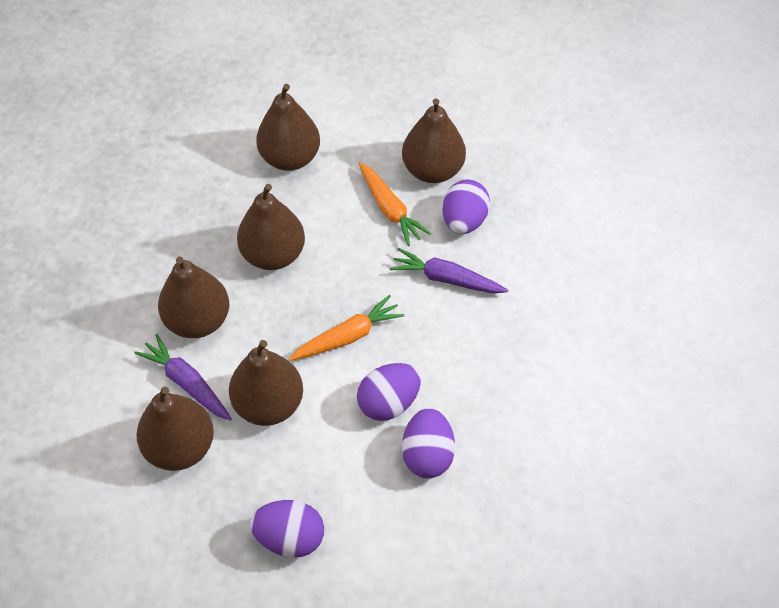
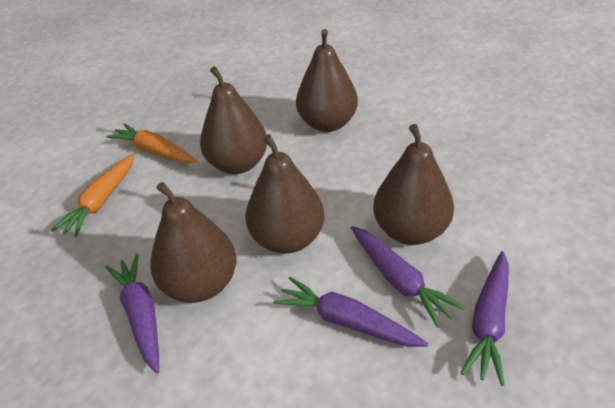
brown pear: [136,387,214,471] [158,256,230,338] [229,340,303,426] [237,184,305,270] [256,84,320,171] [402,98,466,183] = 6 -> [150,182,236,303] [200,66,267,174] [246,134,325,254] [296,29,358,132] [373,124,454,245] = 5
purple carrot: [135,334,232,421] [390,248,508,293] = 2 -> [105,254,159,374] [273,277,428,347] [350,226,465,328] [461,251,509,386] = 4
purple egg: [250,500,324,558] [357,363,421,421] [402,408,455,478] [443,179,490,234] = 4 -> none = 0

